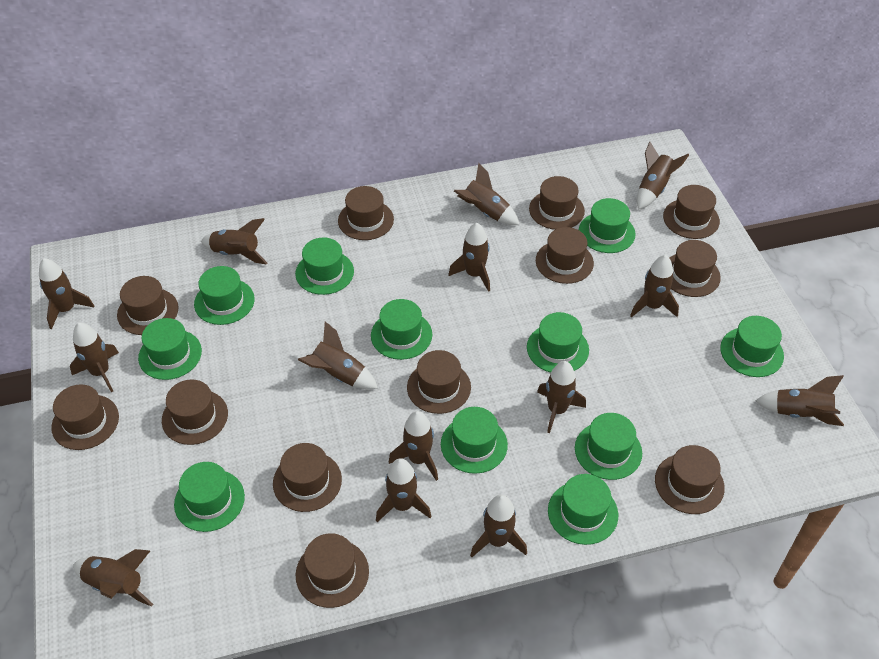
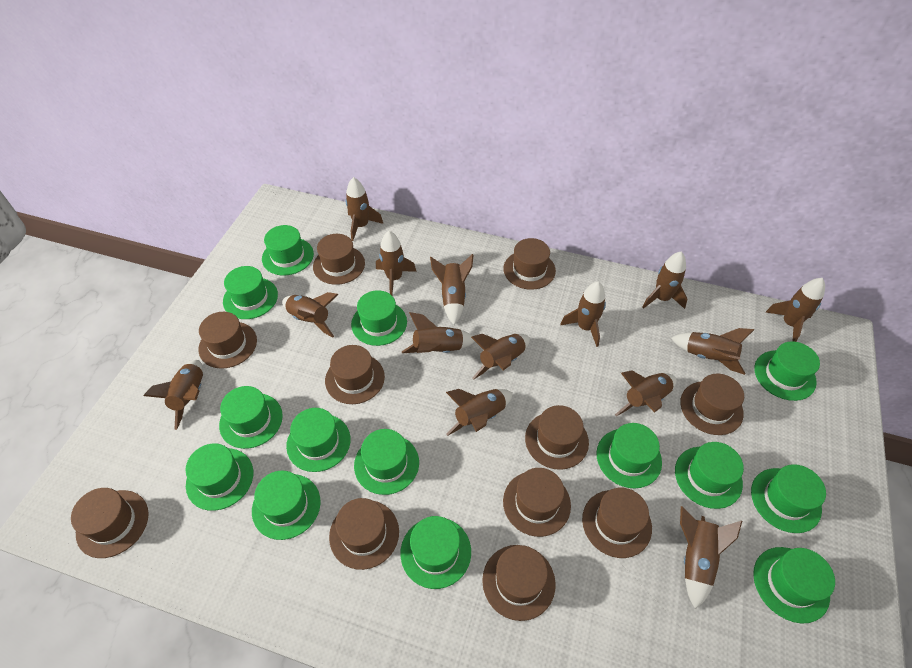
brown hat: [51,384,119,450] [117,276,179,335] [162,379,228,445] [273,443,342,512] [296,533,369,608] [338,186,394,240] [407,350,471,414] [529,176,585,230] [536,227,594,284] [655,445,725,514] [663,185,720,239] [669,240,721,297] = 12 -> [71,488,149,558] [198,312,257,369] [313,234,365,285] [325,345,385,404] [329,498,399,570] [482,545,556,621] [503,468,571,537] [504,238,556,290] [525,405,589,470] [582,488,652,558] [680,374,744,435] = 11
green hat: [138,318,202,380] [174,462,245,532] [194,266,255,325] [295,238,354,295] [371,299,432,360] [441,407,508,474] [527,312,589,373] [548,474,618,545] [575,413,642,480] [579,198,636,253] [720,316,784,377] = 11 -> [185,443,253,511] [219,386,283,449] [223,266,278,319] [252,471,320,540] [262,225,314,275] [286,408,351,472] [351,290,407,346] [354,429,419,495] [400,516,471,589] [596,423,662,488] [675,442,744,509] [751,464,826,533] [753,547,835,623] [754,341,820,401] = 14

